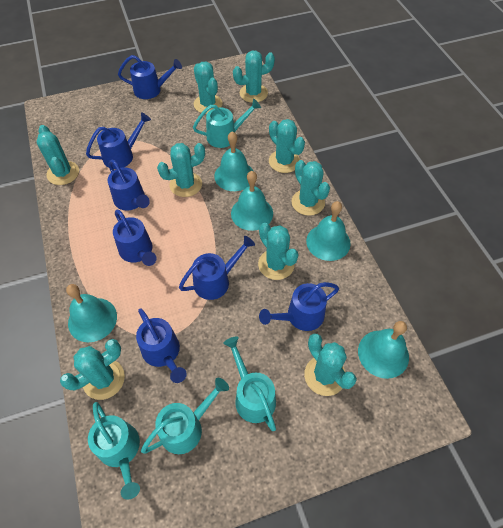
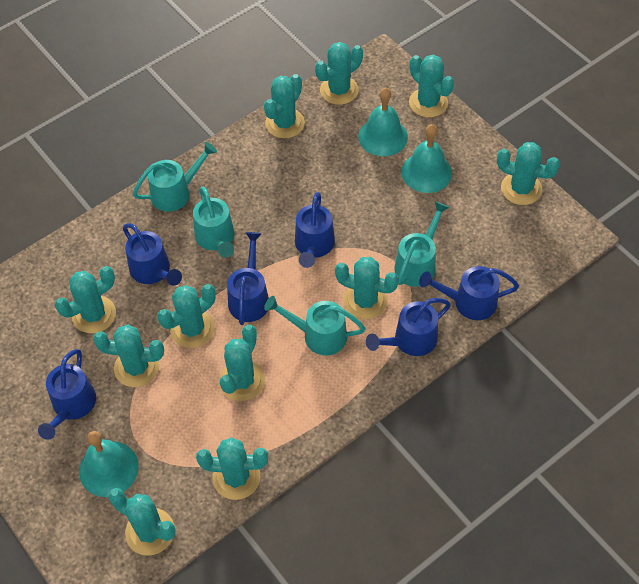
blue watering can: [86,112,151,169] [107,159,150,211] [113,210,156,266] [118,55,182,99] [136,309,187,383] [179,236,255,300] [259,282,339,331] = 7 -> [38,349,96,440] [123,223,182,286] [227,232,269,325] [295,192,335,268] [366,298,451,356] [419,266,519,320] = 6
turquoise bell: [66,284,117,342] [214,131,253,191] [231,171,273,231] [306,201,351,261] [358,321,409,379] = 5 -> [79,431,139,497] [358,88,408,156] [401,124,452,193] = 3
turquoise cactus: [37,125,79,185] [60,339,125,400] [157,143,205,197] [194,61,223,114] [233,51,275,103] [258,223,299,280] [269,119,305,173] [291,160,330,216] [304,334,357,396] = 9 -> [55,266,116,333] [93,325,164,387] [108,488,176,556] [157,284,216,348] [196,437,268,500] [219,324,265,401] [264,74,305,138] [315,42,363,105] [335,257,399,319] [409,55,454,117] [497,142,560,205] = 11

